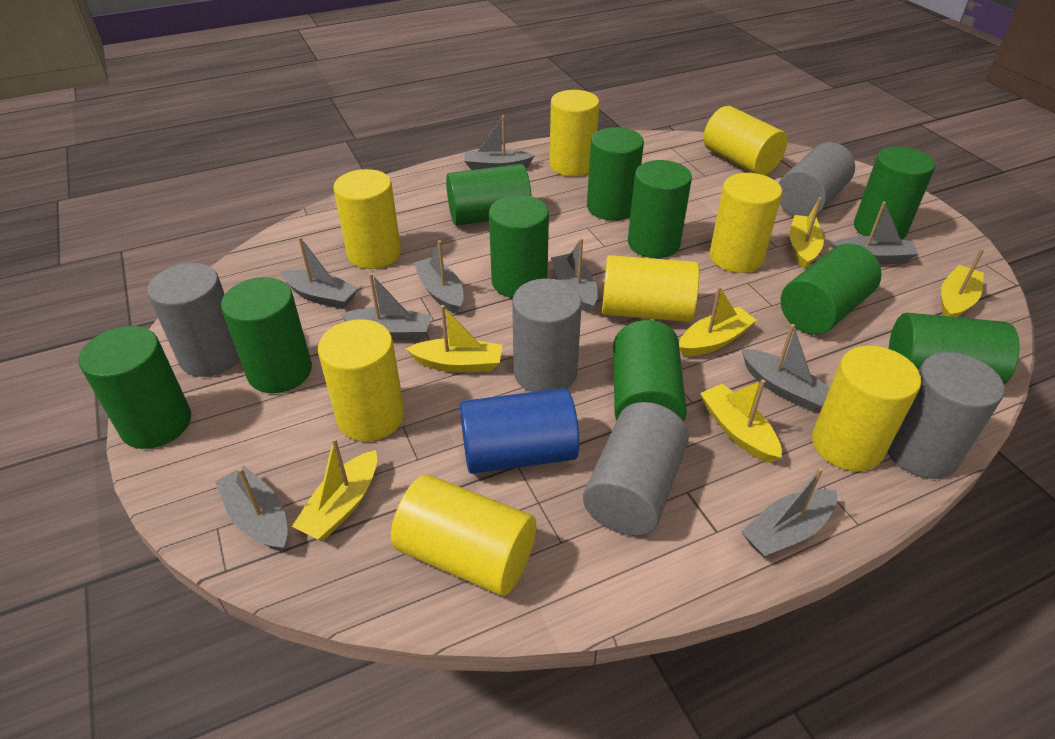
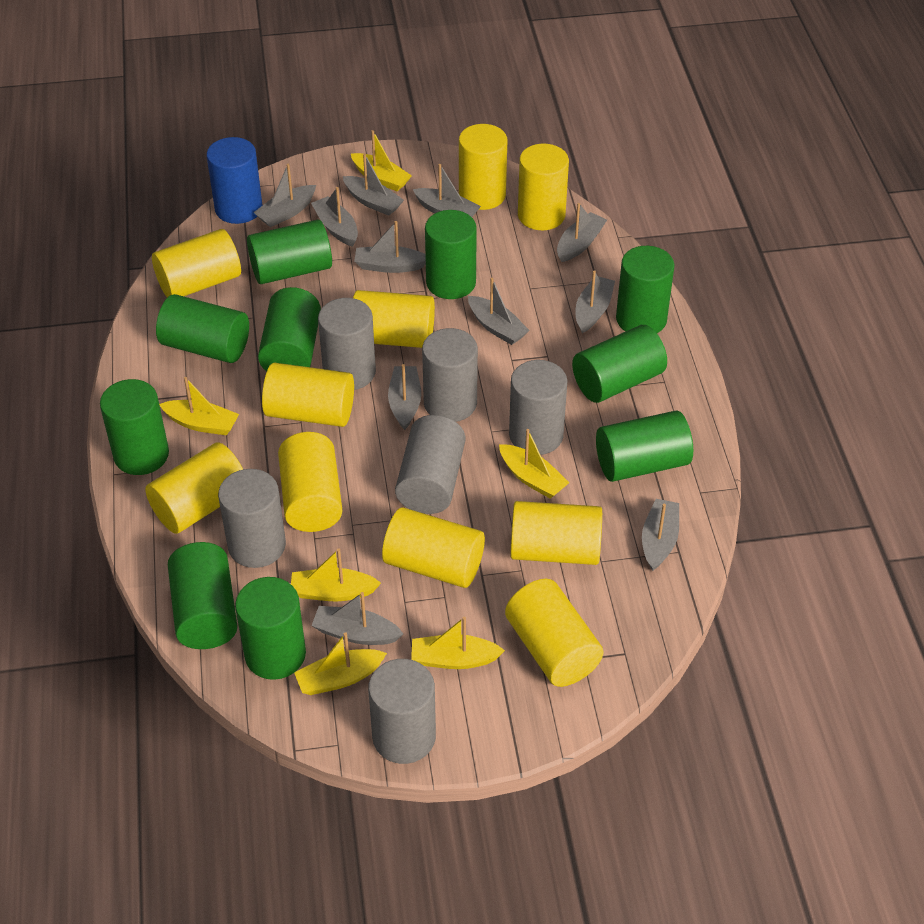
grey boat: [215,466,288,552] [281,237,358,309] [340,273,432,341] [414,240,464,314] [464,115,535,170] [551,238,598,313] [741,467,837,558] [742,324,830,411] [831,202,918,264] = 9 -> [253,164,316,227] [311,187,358,247] [311,592,403,645] [343,153,404,216] [354,221,426,273] [388,364,421,430] [413,164,481,217] [468,278,530,345] [557,203,607,262] [576,270,615,333] [642,499,679,571] = 11
grey cylinder: [147,263,240,377] [512,278,582,392] [583,402,689,536] [779,142,855,216] [887,352,1004,479] = 5 -> [218,469,286,568] [318,298,376,390] [368,659,436,764] [395,415,465,514] [422,328,478,422] [509,360,567,455] = 6
yellow cylinder: [318,319,405,441] [333,169,401,269] [391,475,536,596] [549,90,599,177] [602,255,699,322] [703,106,787,175] [710,173,782,273] [812,346,921,471] = 8 -> [145,442,243,534] [152,229,241,297] [262,363,354,427] [278,432,343,532] [353,290,435,348] [382,507,485,588] [459,124,508,210] [505,579,603,687] [510,501,602,565] [518,144,569,230] = 10

